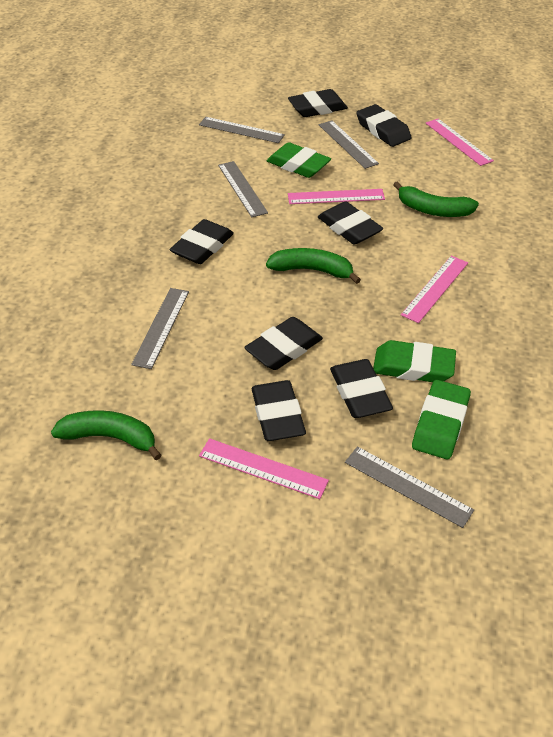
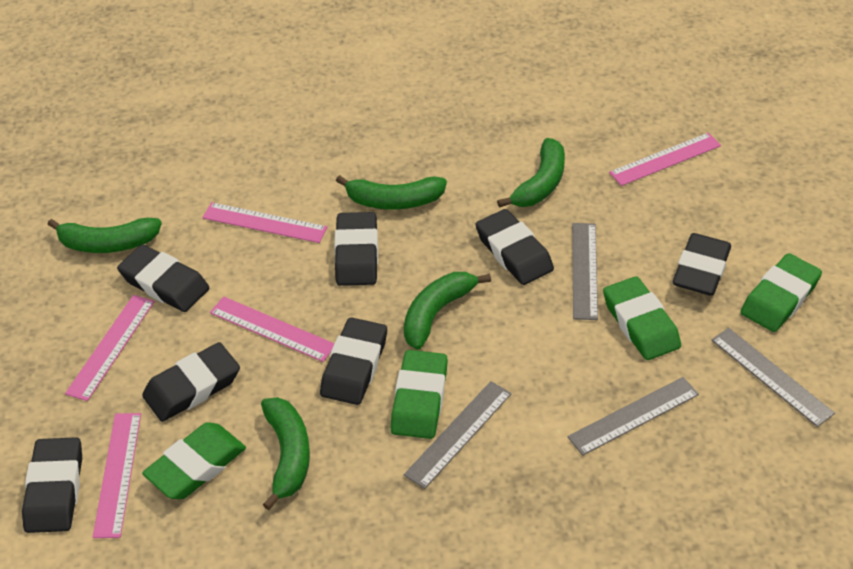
green banana: [51,410,162,460] [266,248,361,284] [393,181,479,217] = 3 -> [47,218,162,253] [261,397,310,510] [336,175,447,210] [404,272,491,350] [497,138,565,208] = 5
green eraser: [267,142,331,178] [373,340,456,382] [412,380,471,459] = 3 -> [142,422,246,499] [390,350,448,439] [603,276,681,360] [741,253,822,332] = 4
grey ruler: [131,288,189,369] [199,117,285,143] [218,161,268,217] [319,121,379,169] [345,446,474,528] = 5 -> [404,381,511,489] [567,377,699,456] [572,223,598,320] [711,328,835,427] = 4
pink ruler: [199,438,329,499] [288,189,385,204] [401,256,468,323] [426,119,494,166] = 4 -> [65,295,155,401] [93,413,141,538] [202,202,327,243] [210,296,335,362] [609,133,721,186] = 5

